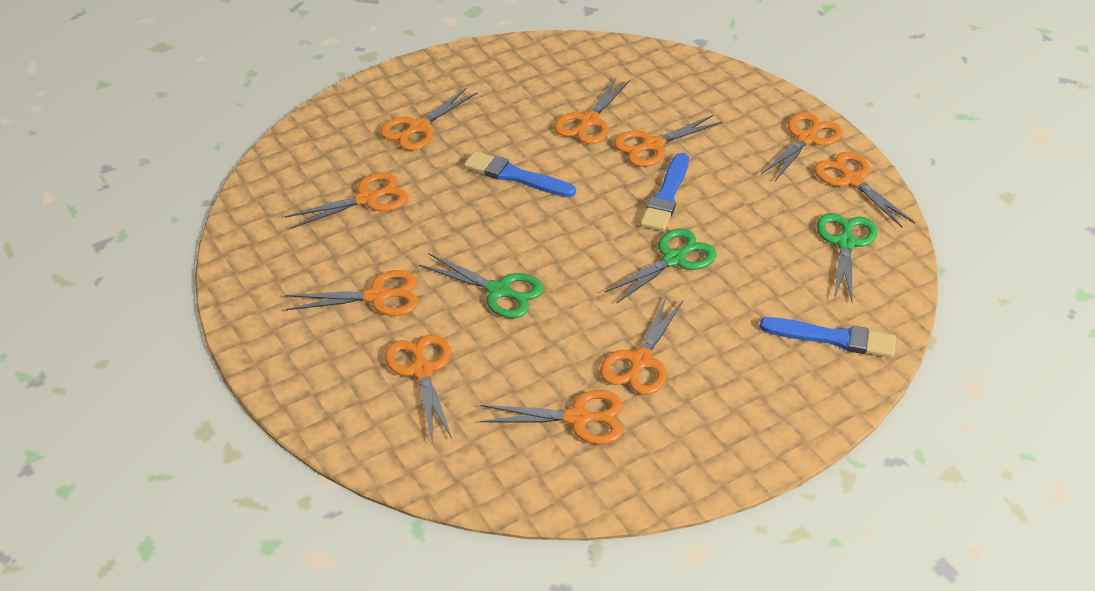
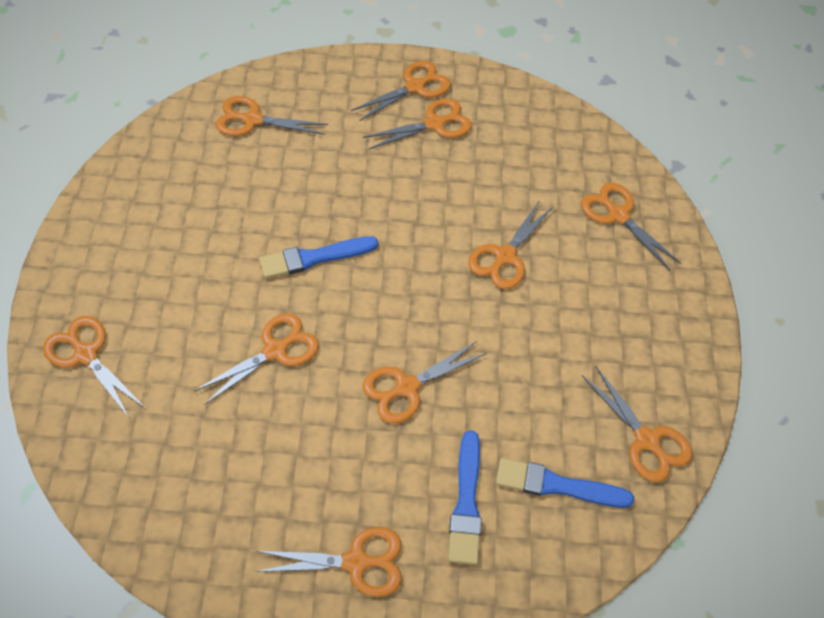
green scissors: [419,253,544,318] [604,228,717,304] [817,213,877,301] = 3 -> none = 0

